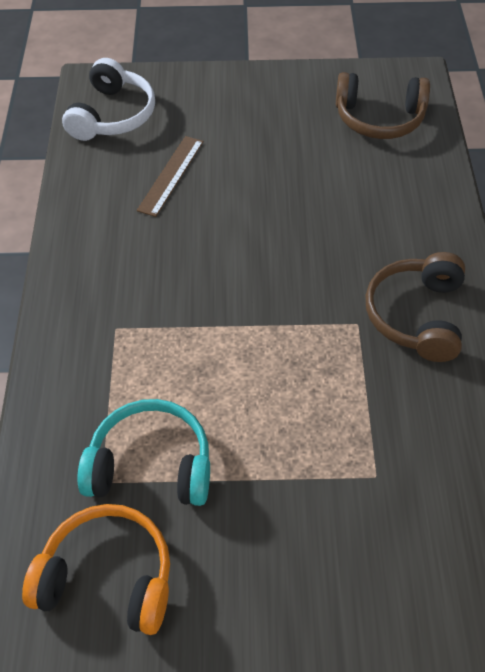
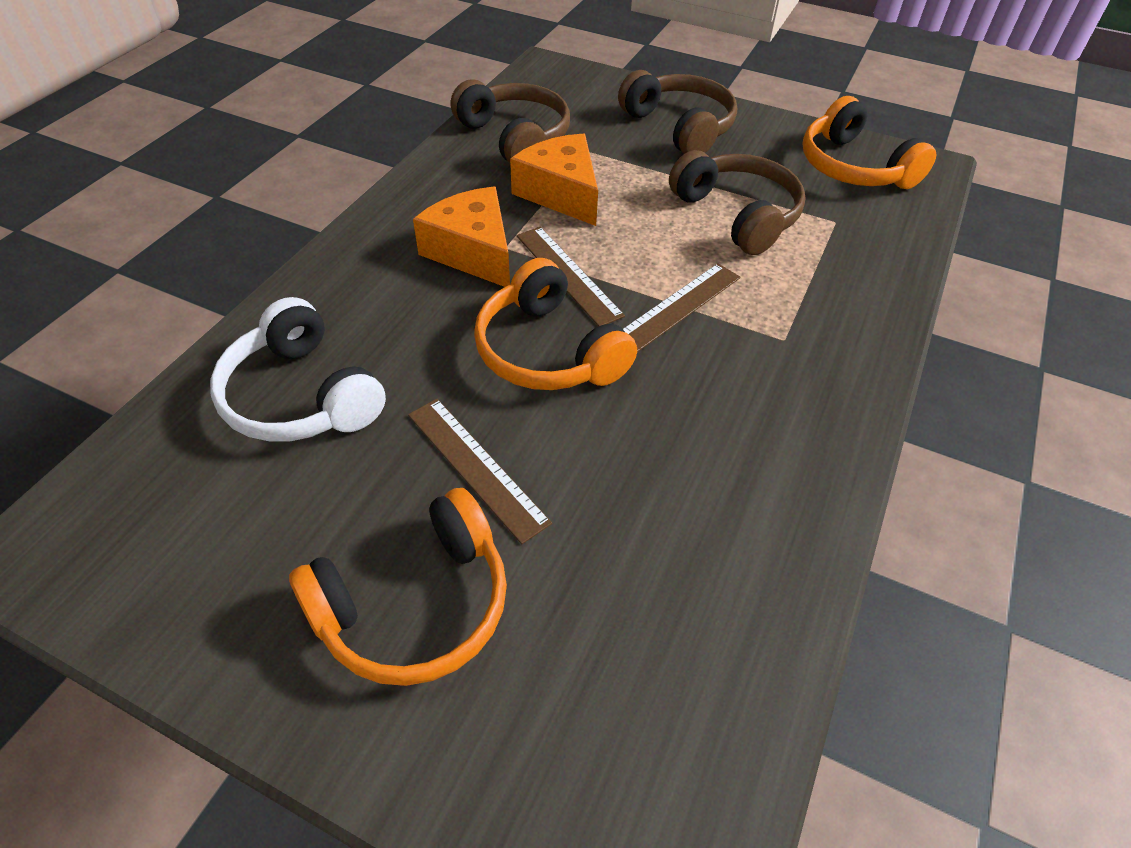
brown headphones: [336,72,430,139] [366,252,465,362] = 2 -> [451,79,570,163] [618,70,737,154] [669,150,806,255] = 3
brown ruler: [137,136,203,217] = 1 -> [408,399,552,544] [516,227,625,327] [623,263,740,352] = 3
orange cheese: none = 0 -> [413,187,510,287] [510,134,598,226] = 2
orange headphones: [22,504,170,635] = 1 -> [289,488,507,686] [474,258,637,390] [802,96,937,189] = 3
turquoise headphones: [77,399,210,506] = 1 -> none = 0

